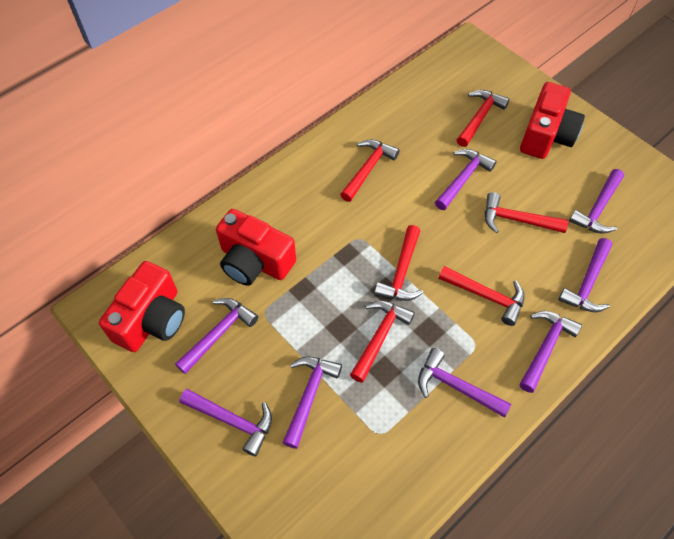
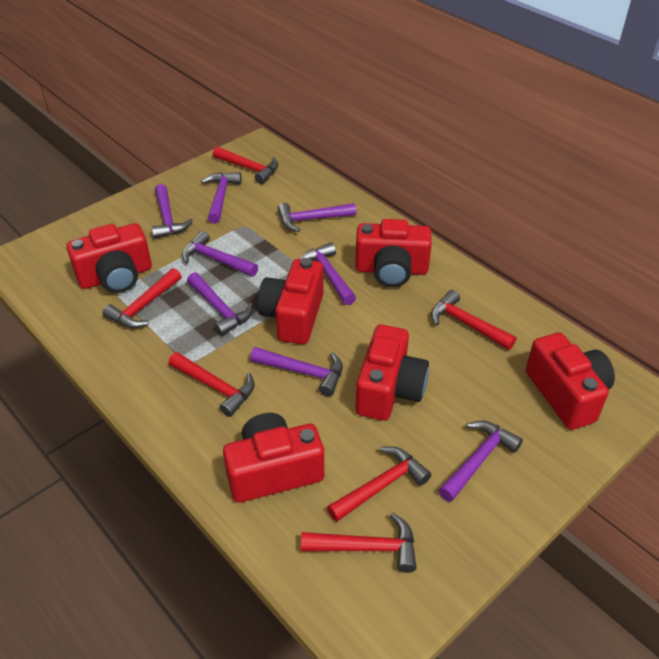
red camera: [99,261,185,352] [216,209,296,286] [520,82,585,159] = 3 -> [66,223,152,293] [223,413,324,503] [257,258,323,344] [355,219,432,287] [356,324,429,421] [526,332,615,430] = 6

